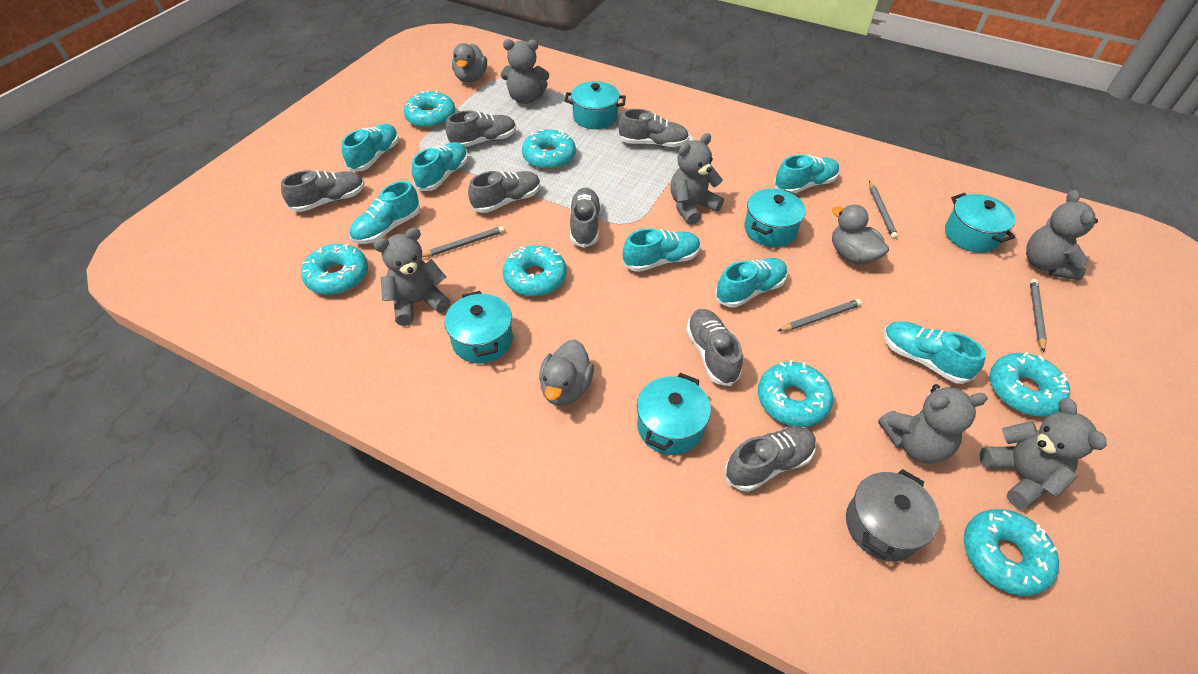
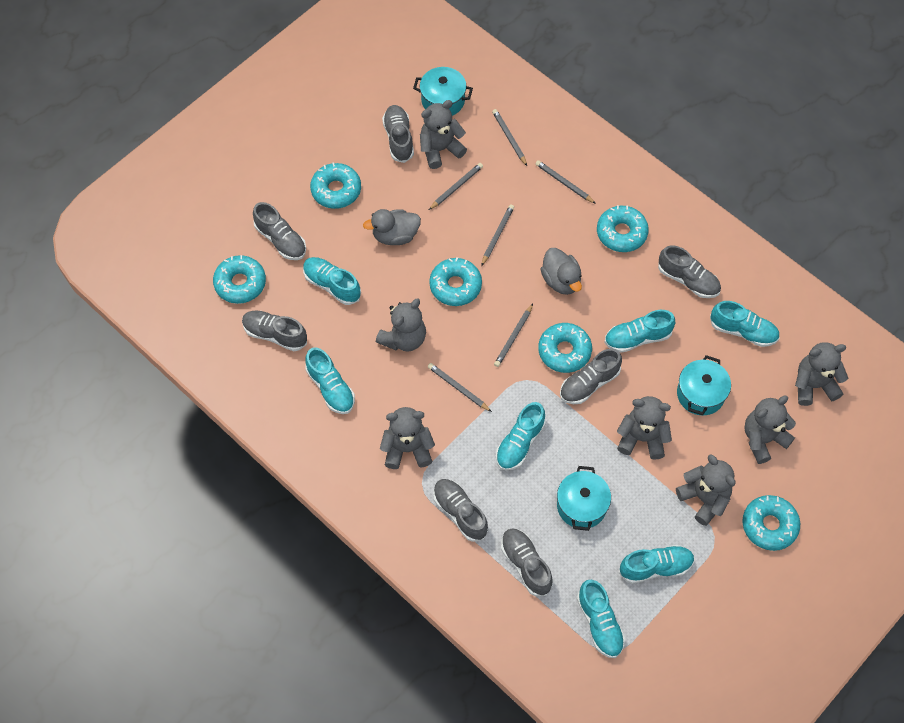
grey duck: [452,43,487,82] [539,339,594,406] [832,204,889,264] = 3 -> [363,209,421,245] [541,248,582,295] = 2
grey pencil: [422,226,505,257] [778,299,862,331] [869,181,898,239] [1030,279,1047,352] = 4 -> [428,363,492,412] [429,163,483,210] [481,205,514,266] [492,109,527,166] [494,304,533,367] [536,160,596,204] = 6
grey pot: [846,469,939,561] = 1 -> none = 0
grey teddy bear: [374,227,450,326] [501,39,549,104] [670,133,724,225] [878,384,988,464] [980,398,1107,510] [1026,190,1098,280] = 6 -> [376,298,426,352] [380,407,435,469] [420,100,467,169] [617,396,672,460] [676,454,735,526] [744,396,796,464] [795,342,848,406] = 7
turquoise donut: [301,244,368,295] [404,90,455,129] [503,245,567,296] [522,129,576,170] [758,360,833,427] [964,509,1059,596] [990,352,1070,417] = 7 -> [213,255,266,304] [310,163,361,209] [429,257,482,306] [538,323,592,373] [597,205,649,252] [742,495,800,551] = 6
turquoise pot: [444,291,513,363] [565,81,626,129] [637,373,711,455] [744,189,806,247] [945,193,1015,253] = 5 -> [413,67,473,116] [557,466,611,531] [677,355,731,415] = 3

